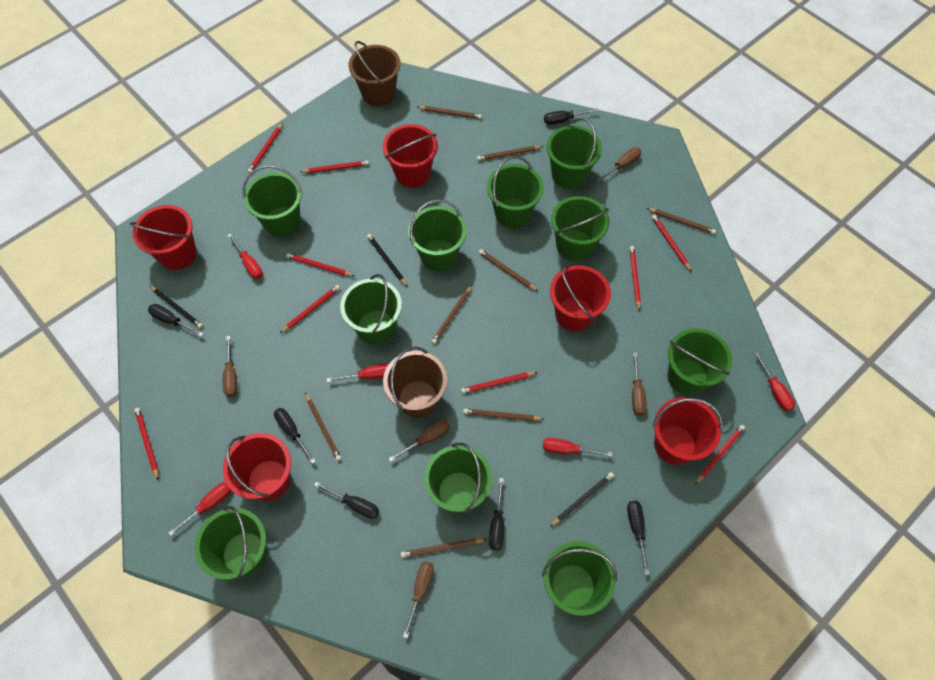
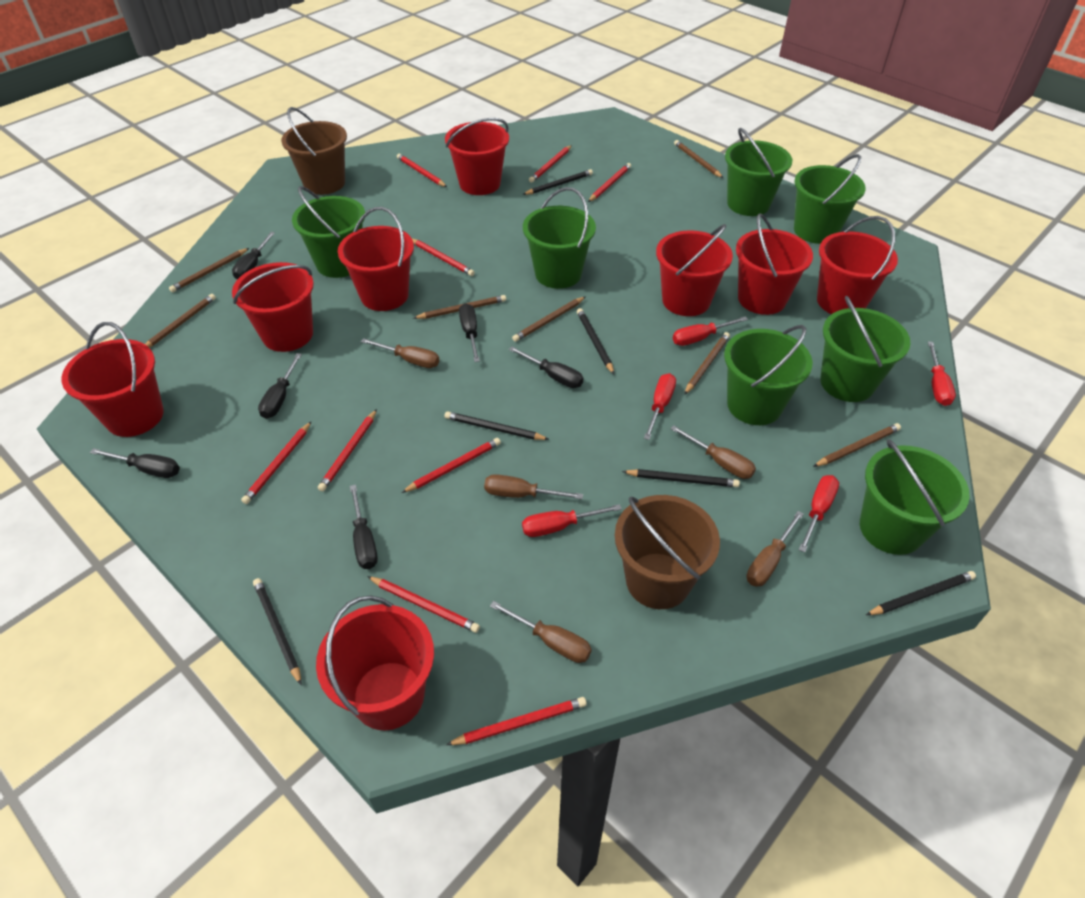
black pencil: [150,286,203,328] [367,234,408,287] [550,472,614,527] = 3 -> [253,578,301,685] [445,411,549,440] [523,169,593,195] [577,308,614,374] [622,469,740,487] [866,571,976,615] = 6
brown pencil: [305,393,342,461] [401,538,487,558] [418,106,482,119] [431,285,472,344] [463,409,544,421] [477,146,543,161] [479,249,538,291] [647,208,716,234] = 8 -> [145,294,216,348] [169,248,249,292] [414,295,506,319] [512,297,585,342] [674,140,723,178] [684,332,730,395] [813,423,901,467] = 7
green bucket: [194,506,267,580] [242,165,303,237] [340,274,402,345] [408,199,467,271] [424,443,492,513] [487,156,544,228] [542,541,617,616] [547,118,602,189] [551,196,609,261] [667,328,732,395] = 10 -> [292,186,365,278] [523,187,596,289] [724,325,812,425] [725,127,792,216] [794,154,866,244] [820,296,911,402] [860,439,970,555] = 7
red bucket: [130,205,197,270] [223,433,291,501] [383,124,438,188] [550,265,611,332] [653,397,723,465] = 5 -> [61,322,164,437] [232,262,314,352] [316,596,434,730] [338,207,414,311] [445,118,509,195] [656,224,733,316] [736,214,813,315] [817,216,898,314] = 8

